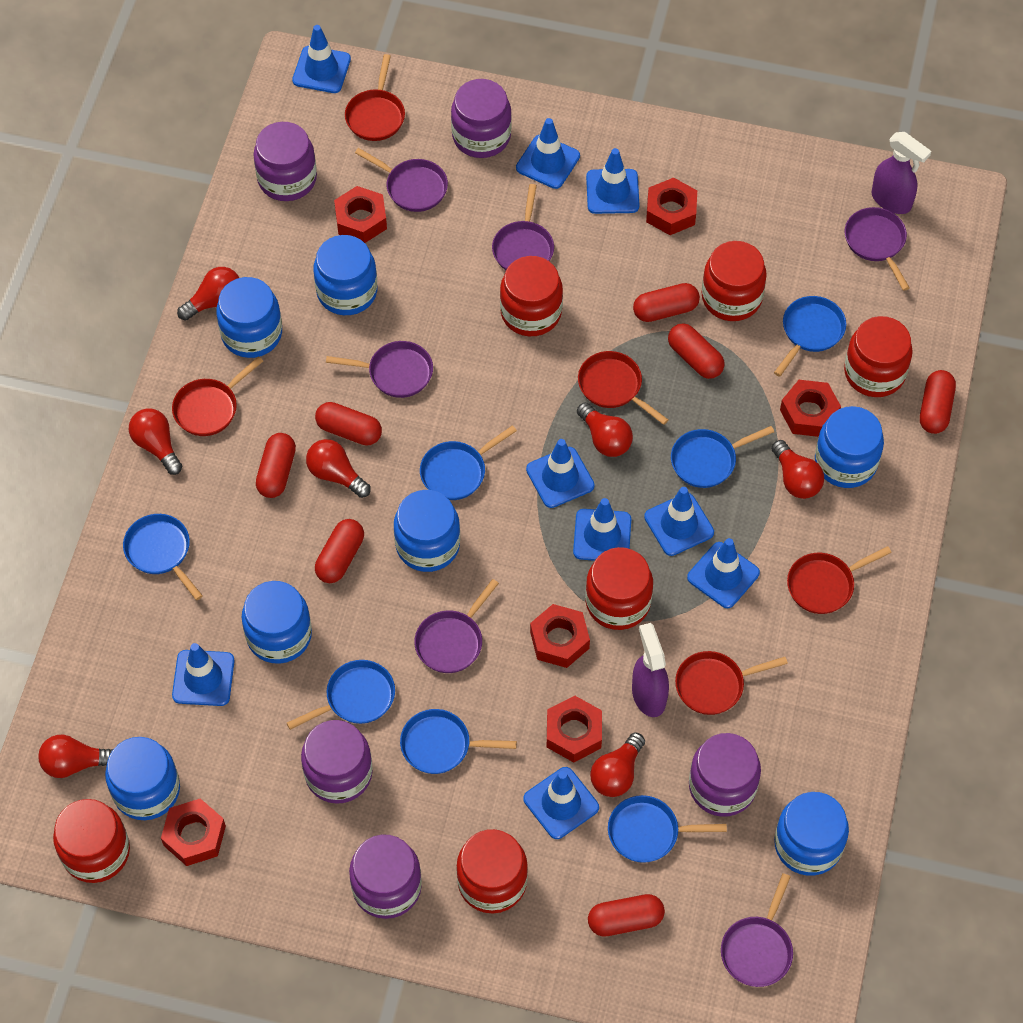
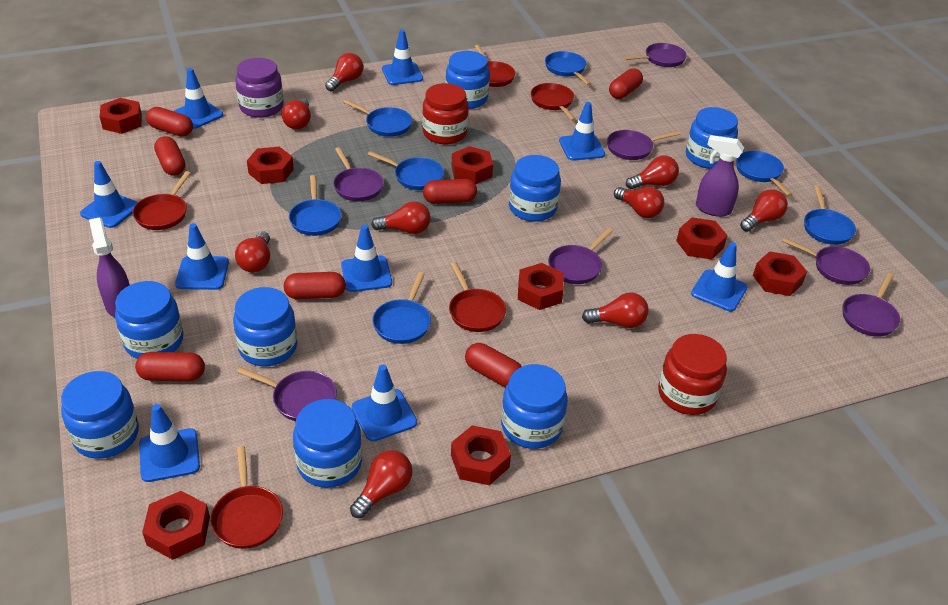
blue jar: [105,737,180,820] [216,277,282,358] [241,581,312,664] [314,235,377,315] [394,490,460,572] [774,792,849,876] [815,406,884,488] = 7 -> [61,371,139,459] [115,281,183,359] [233,287,297,366] [293,399,362,488] [445,51,490,109] [501,364,568,449] [509,155,561,222] [686,107,738,169] = 8
purple jar: [253,122,317,201] [301,720,373,804] [349,835,422,919] [451,79,512,158] [689,733,761,817] = 5 -> [235,58,284,118] = 1
purple pan: [326,341,433,398] [355,148,448,212] [414,579,499,673] [492,184,554,270] [721,873,793,987] [845,207,910,291] = 6 -> [237,367,337,421] [333,147,384,201] [548,228,613,284] [607,130,680,160] [623,43,687,67] [782,237,870,285] [842,273,900,337] = 7
red jar: [53,799,130,883] [456,829,528,914] [500,256,563,336] [585,547,653,630] [702,241,767,321] [844,316,913,397] = 6 -> [422,83,469,144] [658,334,727,415] = 2
red light bulb: [38,735,113,778] [129,408,182,475] [177,267,239,321] [306,439,371,498] [577,402,633,457] [590,732,645,797] [771,440,824,499] = 7 -> [235,231,270,273] [281,99,311,129] [325,53,363,92] [350,450,413,518] [371,201,431,234] [582,292,649,328] [614,187,664,218] [626,155,679,189] [740,189,788,232] = 9
red nut: [161,798,226,866] [334,186,387,243] [530,604,590,668] [547,696,602,763] [646,178,697,235] [780,380,841,437] = 6 -> [99,98,142,134] [142,491,210,560] [247,147,294,184] [451,425,511,485] [452,146,493,185] [518,263,564,310] [676,217,728,259] [753,251,807,296] = 8

